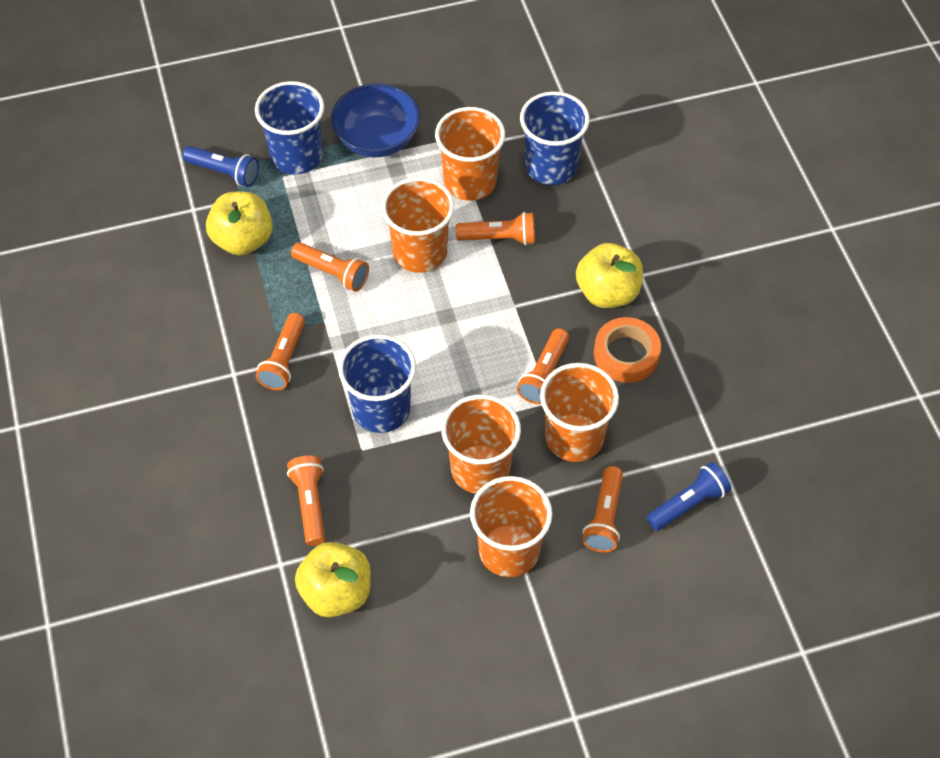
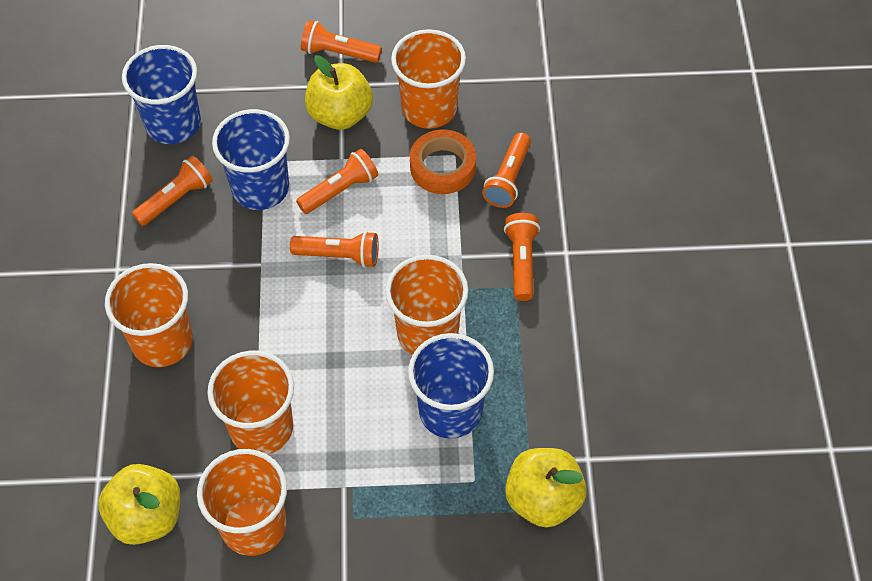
blue bowl: [331,83,420,157] = 1 -> none = 0
blue flashlight: [183,146,259,187] [646,462,731,531] = 2 -> none = 0

